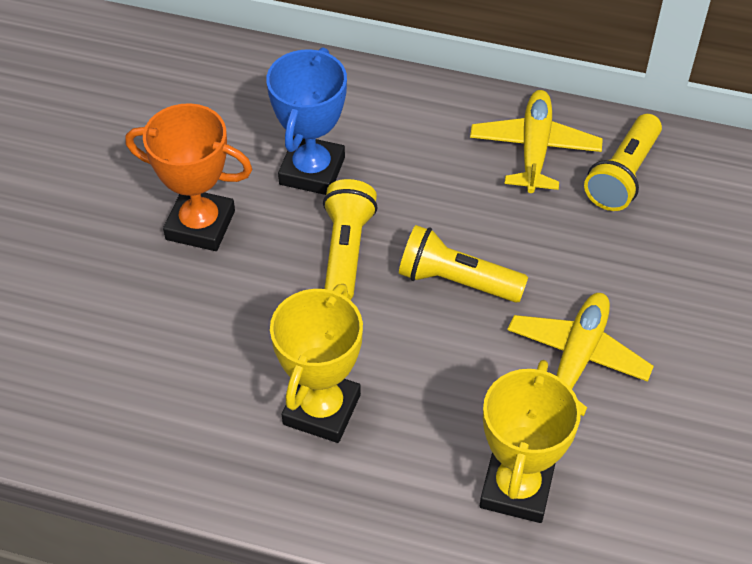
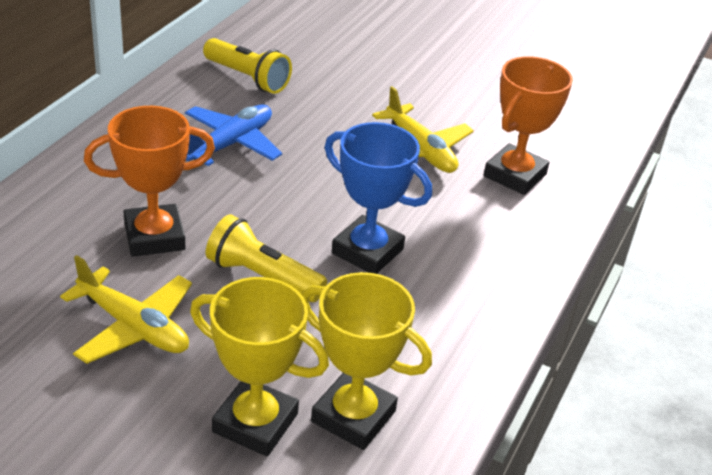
blue plane: none = 0 -> [185,104,282,166] = 1
orange trophy: [125,103,252,251] = 1 -> [84,106,215,257] [484,56,573,195] = 2
yellow flashlight: [323,179,378,300] [399,225,528,303] [584,114,662,211] = 3 -> [203,38,292,94] [206,214,327,302] = 2

